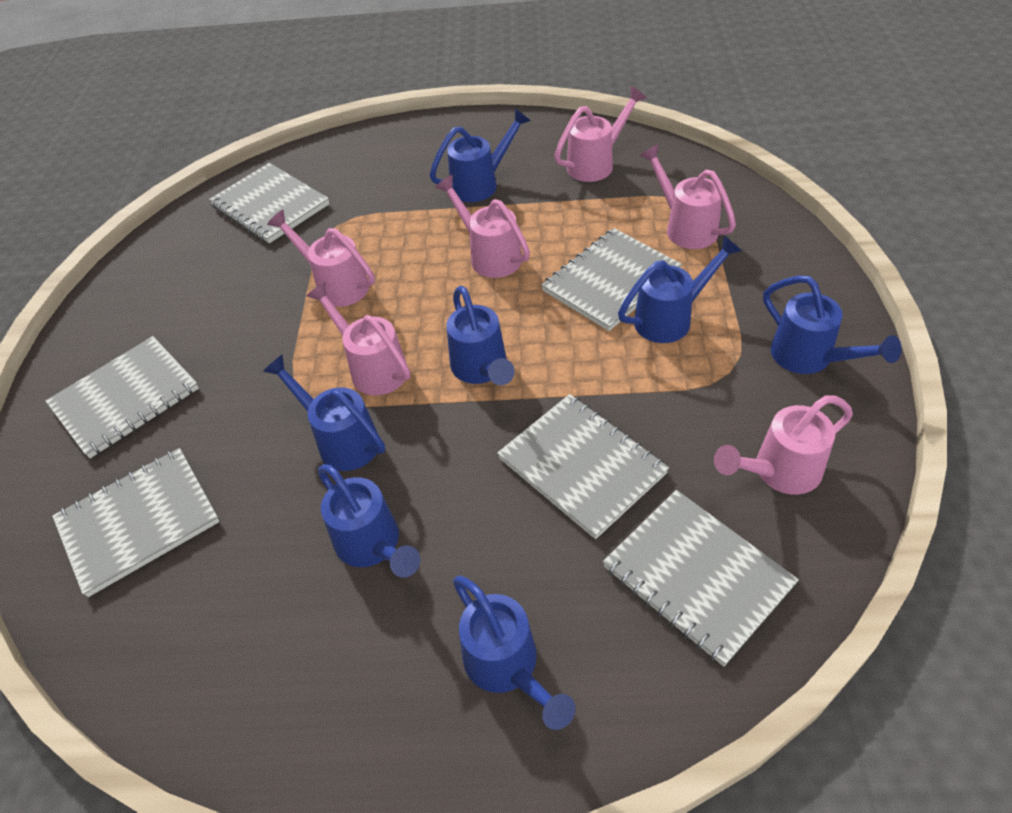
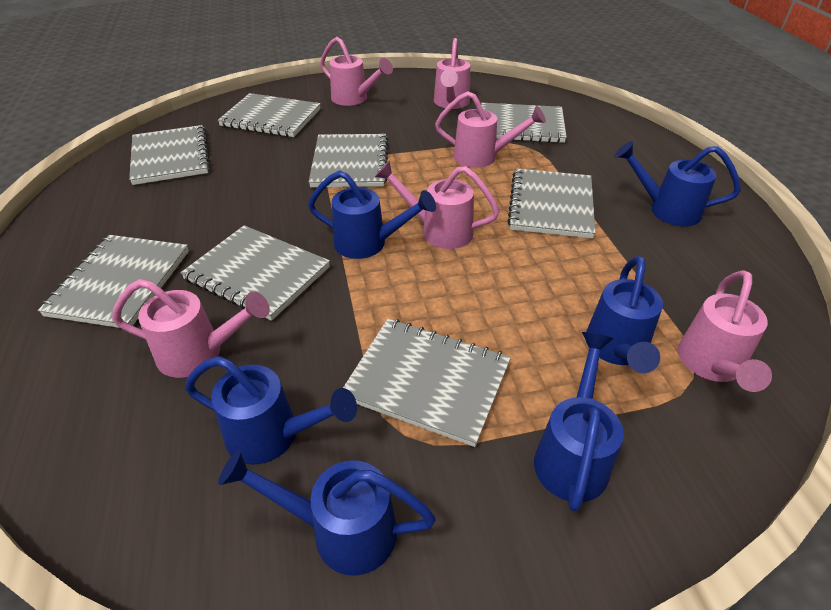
blue watering can: [262,354,385,471] [318,464,420,577] [430,109,531,202] [446,286,515,385] [453,576,576,730] [618,235,742,343] [763,276,902,374] = 7 -> [185,356,357,465] [218,450,436,576] [308,170,436,259] [534,332,624,512] [586,256,663,373] [615,141,741,226] = 6
grey notebook: [45,336,199,458] [52,448,220,597] [209,163,330,243] [497,394,669,539] [541,228,682,331] [603,490,799,667] = 6 -> [38,235,189,328] [129,125,210,185] [180,225,330,321] [218,93,321,137] [309,134,388,187] [343,319,511,447] [481,103,567,143] [507,168,595,239] = 8

